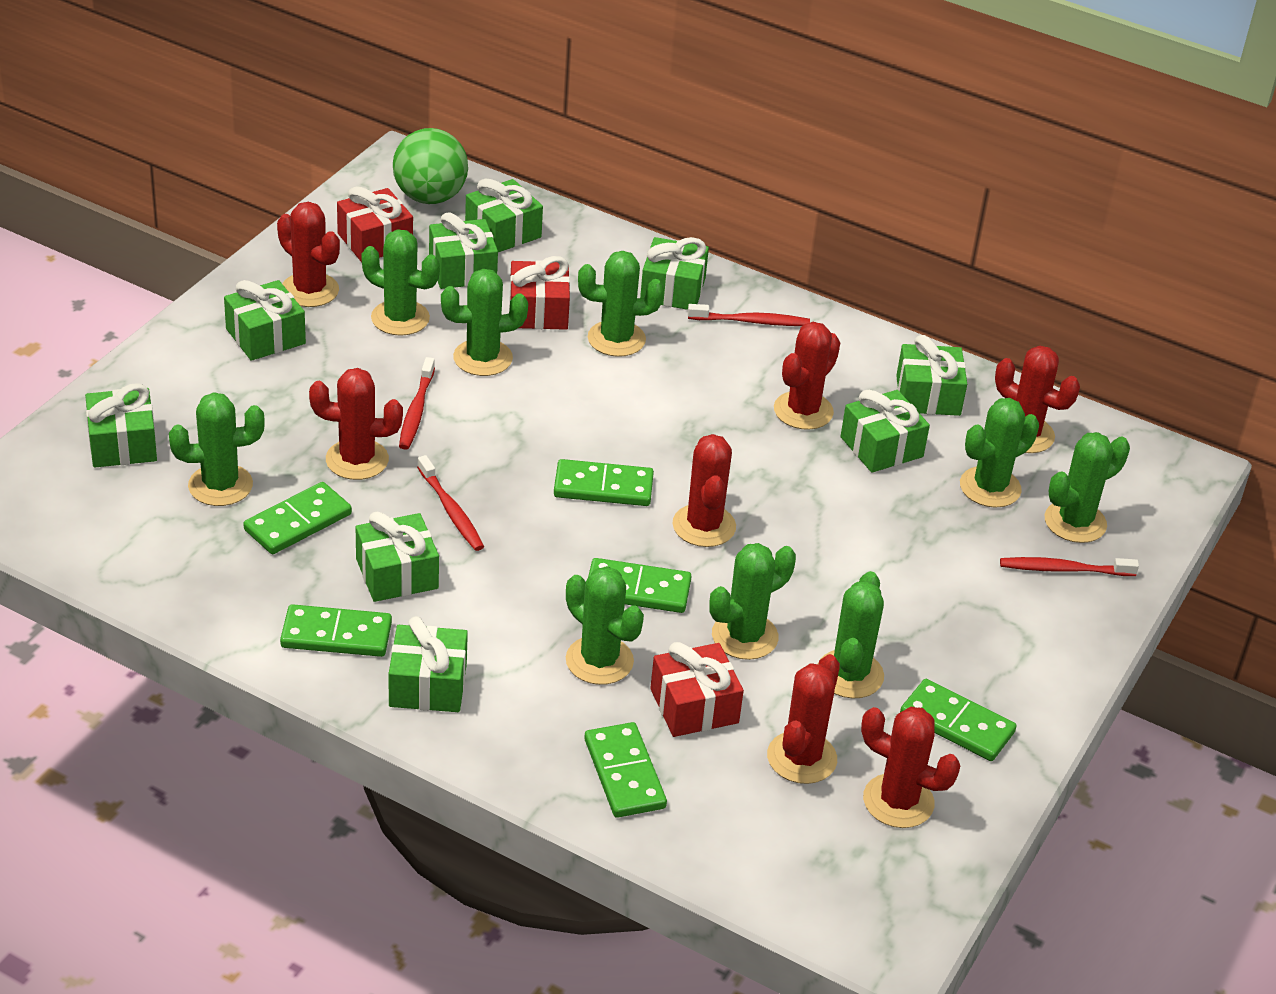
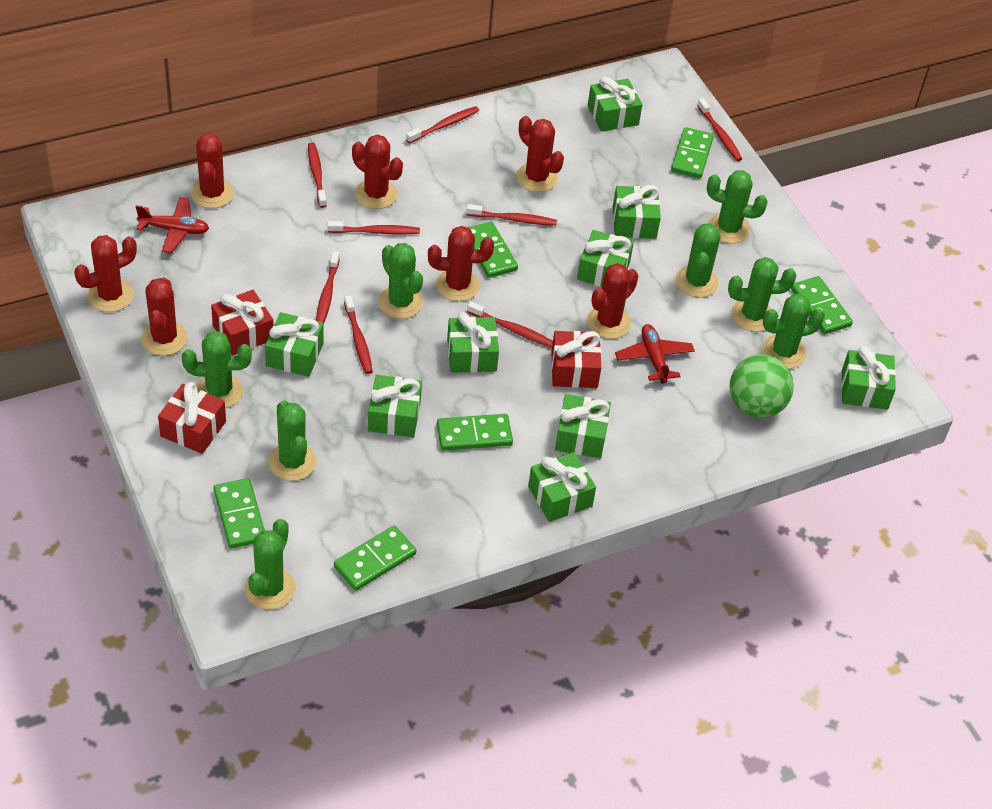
green cactus: [169,392,265,506] [361,229,440,336] [441,269,528,376] [566,566,644,685] [578,251,664,357] [710,543,796,660] [818,571,884,698] [960,398,1039,508] [1045,432,1130,543] = 9 -> [182,331,252,408] [244,519,296,610] [268,401,317,481] [378,243,423,319] [675,223,720,298] [707,170,768,243] [728,257,796,332] [762,294,825,369] = 8
red plane: none = 0 -> [136,197,209,253] [615,324,695,384] = 2
red toothbrush: [399,357,435,450] [417,455,484,551] [688,304,810,326] [1000,557,1139,576] = 4 -> [308,142,327,208] [316,251,340,323] [328,221,420,234] [344,295,373,374] [406,106,479,143] [466,204,557,226] [467,302,553,348] [697,98,742,161] = 8

